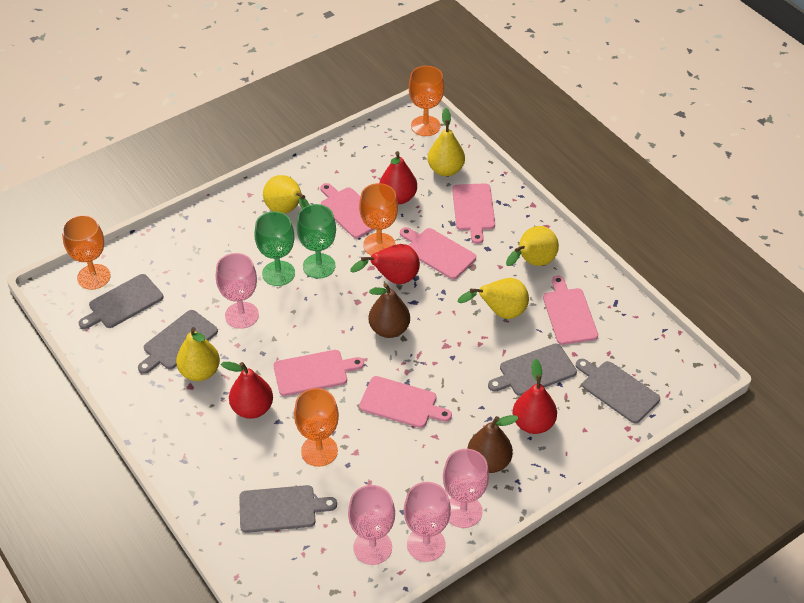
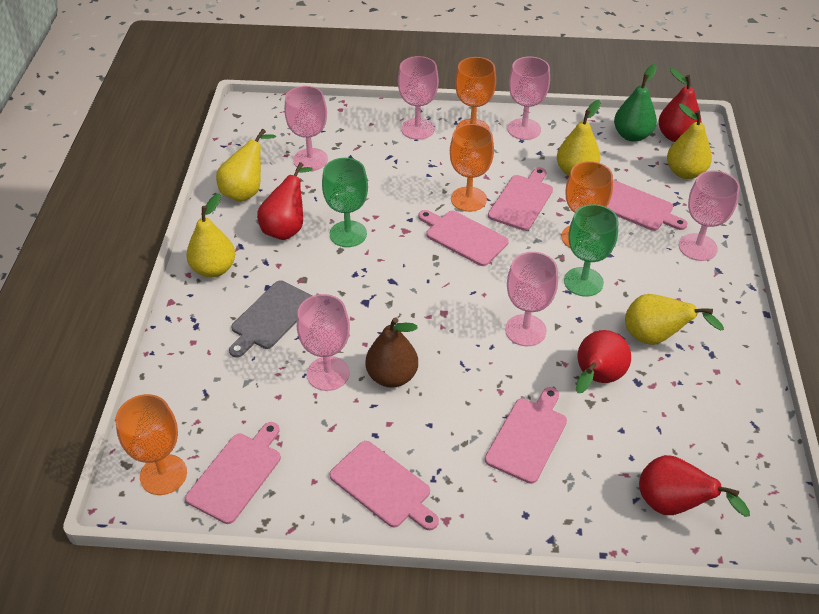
brown pear: [369,283,410,338] [467,415,518,473] = 2 -> [366,317,418,388] = 1
green pear: none = 0 -> [614,64,657,142] = 1
grey cutting board: [79,274,163,329] [138,310,218,374] [239,485,337,533] [488,343,577,396] [576,359,660,424] = 5 -> [229,280,312,357] = 1
pink goblet: [216,253,259,329] [348,485,395,565] [404,482,451,562] [443,449,489,528] = 4 -> [284,86,328,171] [297,294,350,391] [398,56,439,140] [505,252,558,346] [507,57,550,140] [679,171,740,261] = 6

